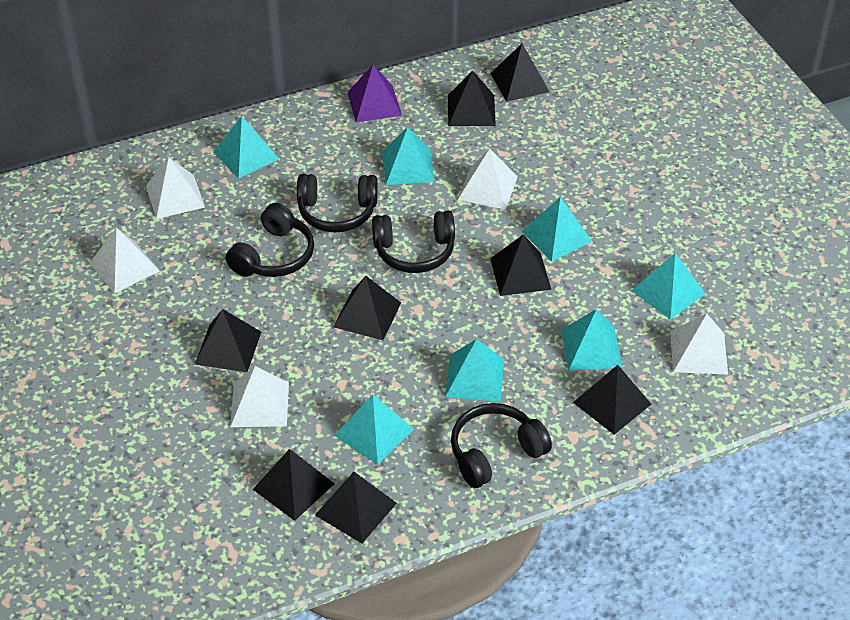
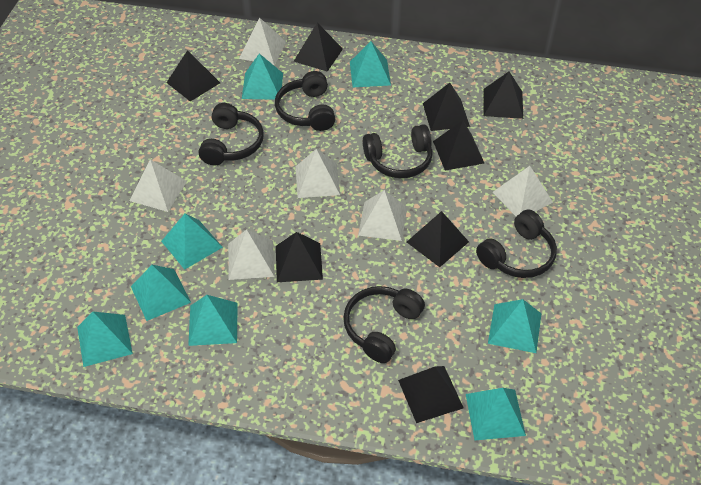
black headphones: [226,203,314,277] [297,174,378,233] [372,210,455,273] [451,403,552,488] = 4 -> [199,103,264,165] [275,71,335,131] [343,286,425,363] [363,124,433,178] [476,210,557,278] = 5
purple pyramid: [347,64,402,122] = 1 -> none = 0
turquoise pyramid: [213,116,279,179] [335,394,414,465] [382,127,435,185] [445,339,504,402] [522,197,592,262] [561,309,623,371] [632,253,706,320] = 7 -> [77,312,133,367] [131,265,191,321] [161,214,223,270] [188,295,238,346] [242,53,283,100] [350,41,391,87] [466,388,526,440] [488,299,542,353] = 8
white pyramid: [90,228,160,294] [146,157,205,219] [230,366,289,427] [458,148,518,210] [670,313,728,375] = 5 -> [130,159,187,212] [228,229,275,280] [239,17,286,65] [295,149,340,198] [358,190,407,241] [493,166,553,216] = 6

